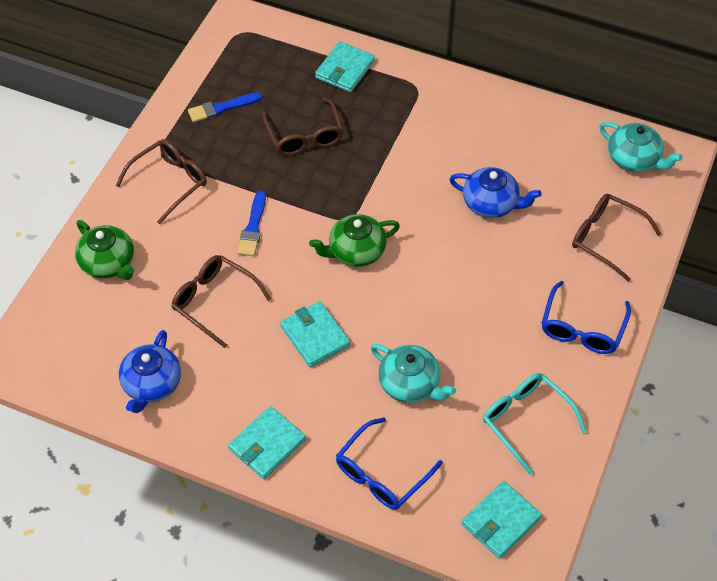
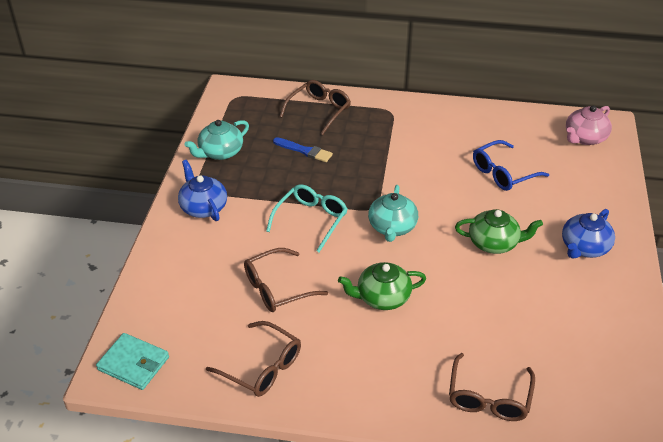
blue brush: [188,92,262,122] [237,190,266,256] = 2 -> [273,138,333,162] = 1
blue glasses: [336,417,443,510] [542,281,631,354] = 2 -> [473,140,549,191] = 1
pink teapot: none = 0 -> [566,105,612,145] = 1
turquoise wallet: [228,406,306,479] [280,301,350,367] [315,41,375,92] [461,481,542,559] = 4 -> [96,333,169,390] = 1

